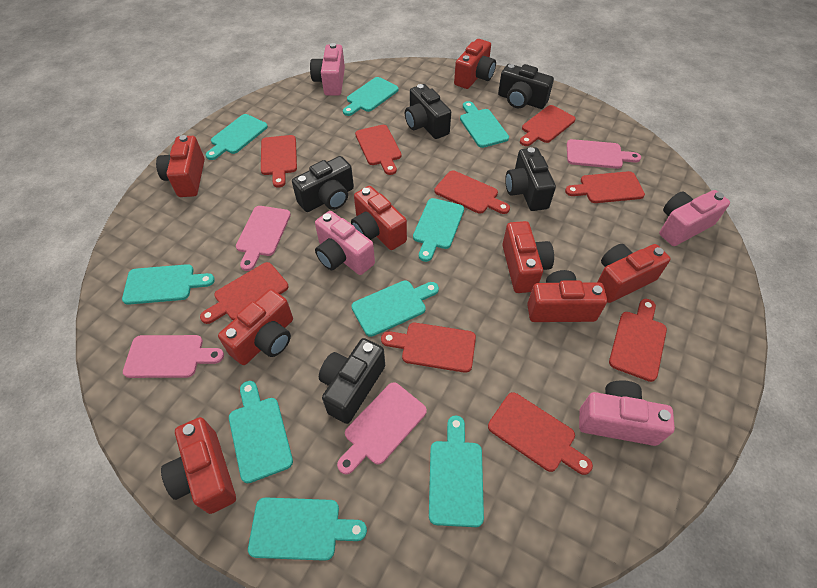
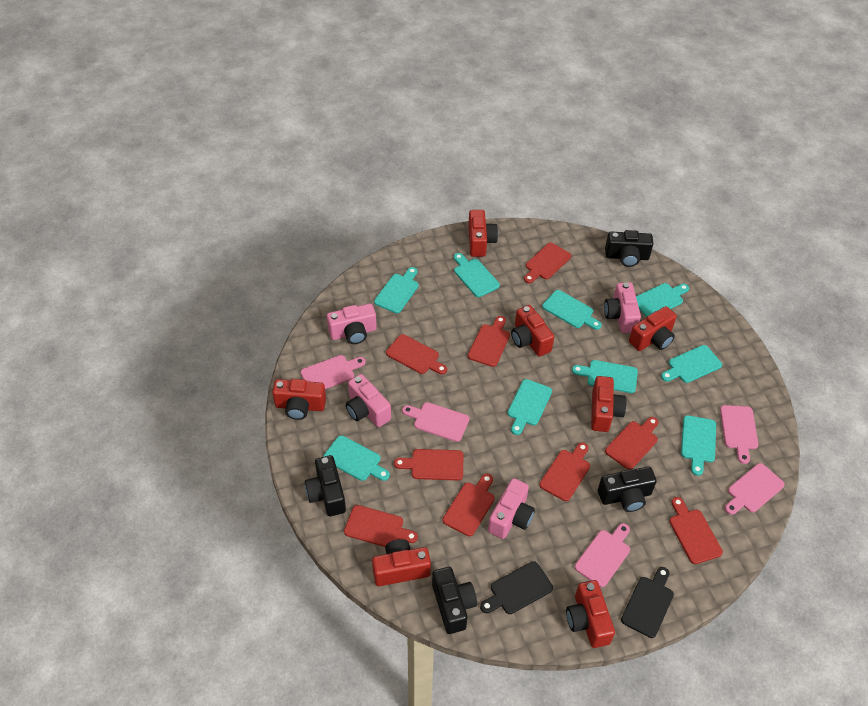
black camera: [292,156,354,212] [319,338,385,424] [405,84,451,139] [498,64,554,109] [505,147,556,211] = 5 -> [305,455,346,516] [432,567,477,634] [598,466,657,512] [605,230,653,267] = 4
black cutting board: none = 0 -> [480,561,553,614] [621,567,674,638] = 2
pink cutting board: [123,335,224,378] [236,206,291,271] [337,382,427,475] [567,139,641,169] = 4 -> [301,355,366,389] [402,402,469,442] [575,523,630,587] [720,405,759,464] [725,463,785,515] = 5
red camera: [156,135,205,197] [161,417,236,514] [218,289,293,365] [351,186,407,250] [454,39,496,89] [502,221,554,293] [527,270,607,322] [597,244,671,303] = 8 -> [272,379,326,420] [372,539,431,586] [468,210,498,257] [511,305,554,357] [566,580,615,648] [591,376,627,432] [629,306,677,351] = 7

